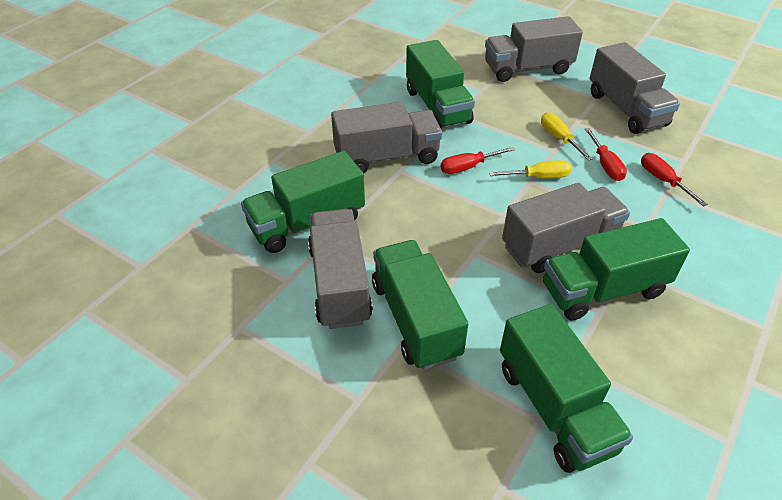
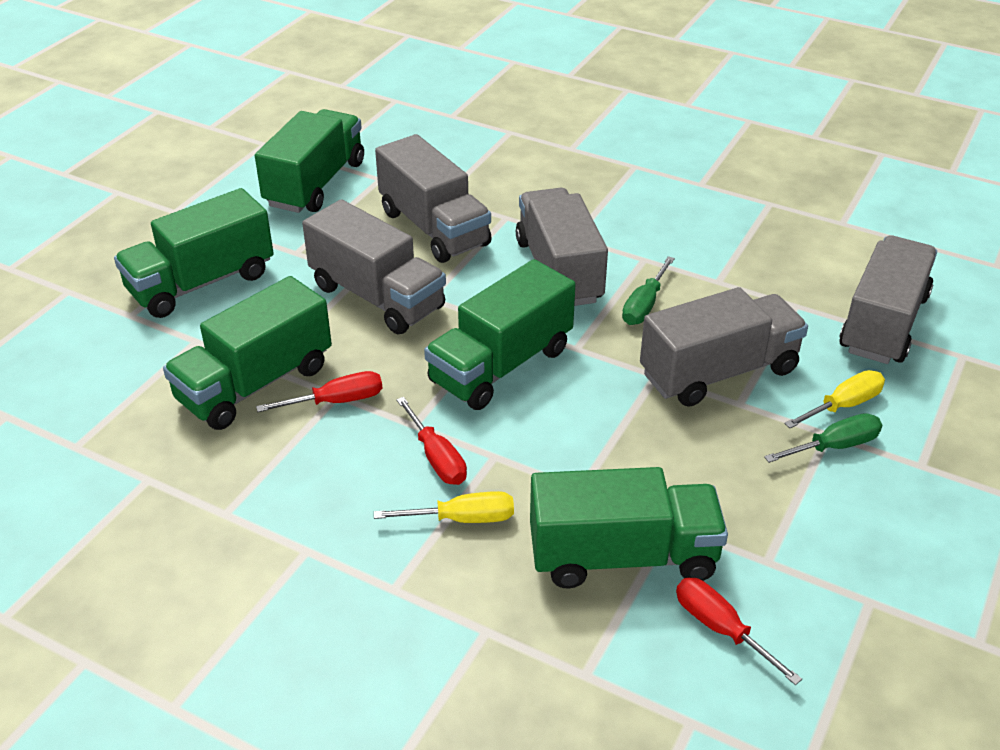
green screwdriver: none = 0 -> [622,256,675,325] [764,413,882,463] = 2

